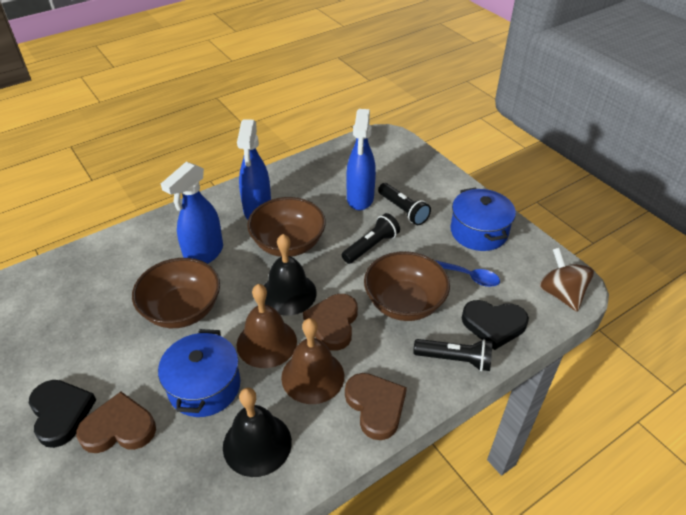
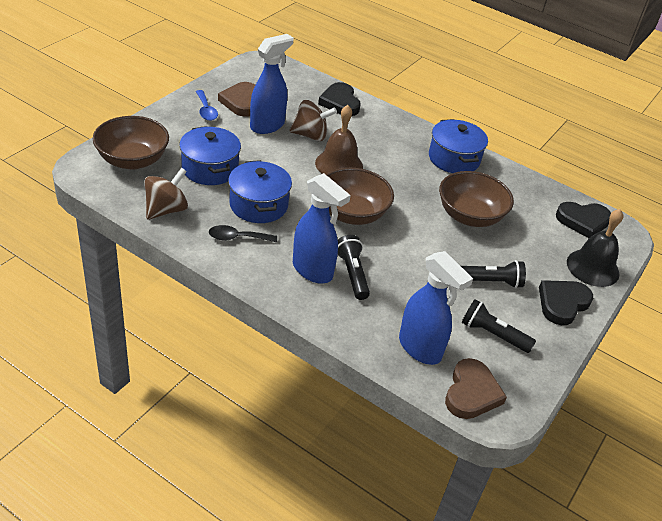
black bell: [223,388,292,477] [264,234,317,316] = 2 -> [567,209,623,287] = 1
black heart: [29,380,96,448] [462,300,529,350] = 2 -> [318,82,361,116] [539,280,593,325] [556,202,611,238] = 3
black spoon: none = 0 -> [209,225,277,242] = 1
blue pot: [158,329,241,417] [450,187,516,251] = 2 -> [179,126,241,185] [228,160,292,223] [429,119,488,173] = 3
brown bell: [237,284,297,368] [281,318,344,404] = 2 -> [315,105,363,174] = 1
brown heart: [76,392,156,453] [303,294,358,351] [345,373,407,440] = 3 -> [218,82,255,117] [445,358,507,419] = 2
brown spinning top: [539,248,594,312] = 1 -> [144,168,188,220] [289,100,337,141] = 2

